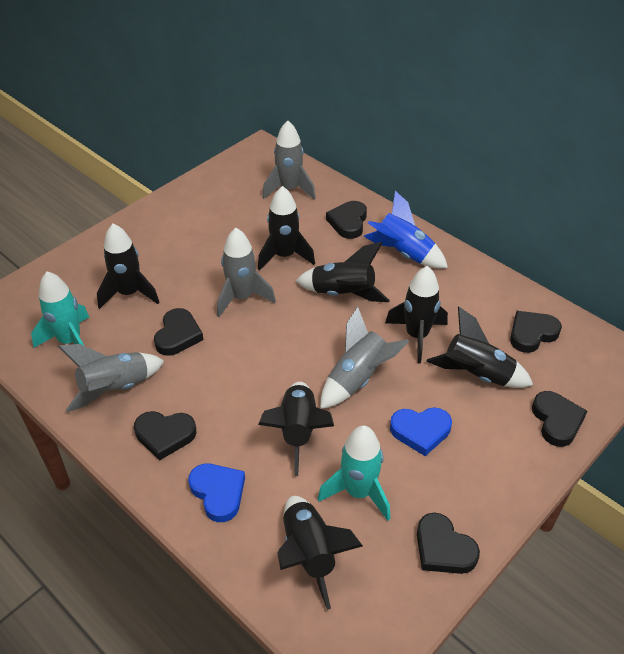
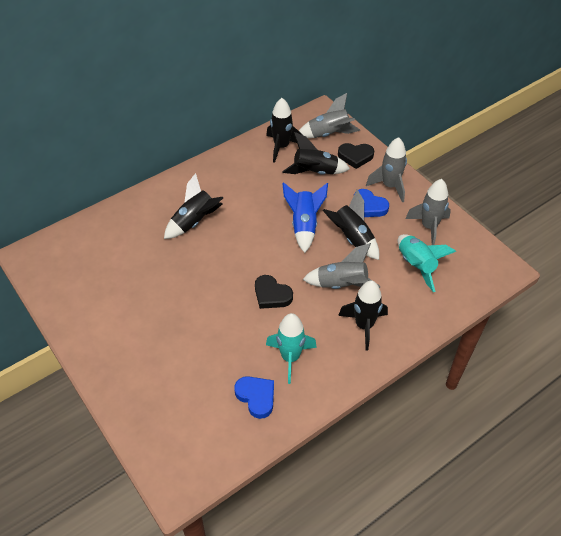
black heart: [134,411,196,461] [154,308,204,356] [326,201,367,239] [417,513,480,574] [510,311,562,353] [532,391,587,447] = 6 -> [255,275,293,309] [338,143,374,169] = 2
black rocket: [97,224,160,309] [258,186,315,271] [258,382,334,476] [277,496,363,610] [296,242,390,302] [385,266,448,363] [426,307,533,388] = 7 -> [164,173,223,239] [266,98,303,163] [282,132,350,175] [322,189,379,260] [338,280,388,350] = 5

